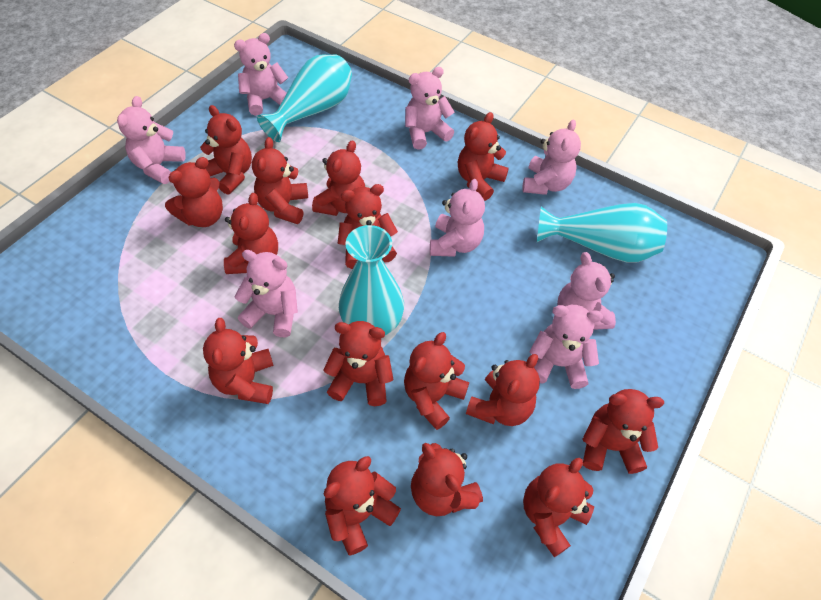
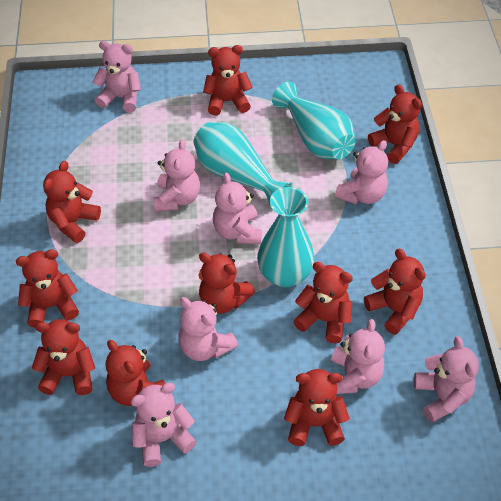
red teddy bear: [165,157,223,227] [200,105,252,195] [203,318,274,404] [224,193,278,274] [252,137,308,224] [312,140,365,216] [323,321,393,406] [324,456,401,556] [338,184,398,269] [404,332,469,430] [411,443,483,516] [458,112,509,201] [466,354,540,426] [523,458,594,557] [582,389,664,474] = 15 -> [16,249,79,328] [32,319,95,395] [43,161,101,243] [106,340,165,406] [199,253,255,314] [203,45,253,116] [284,369,350,446] [293,262,353,344] [364,249,426,335] [368,85,422,164] = 10

